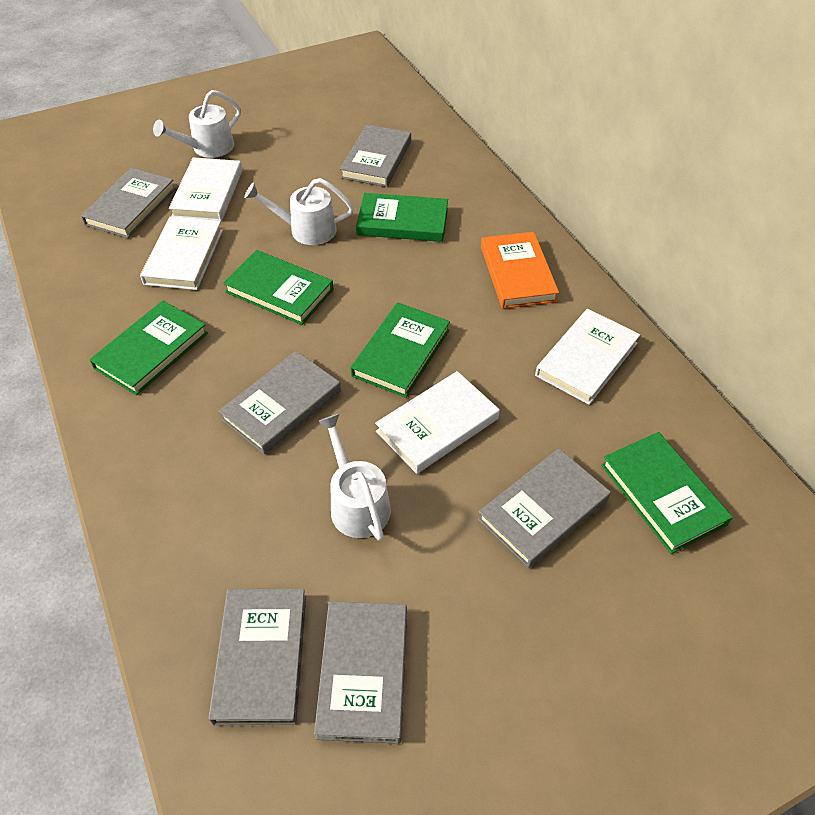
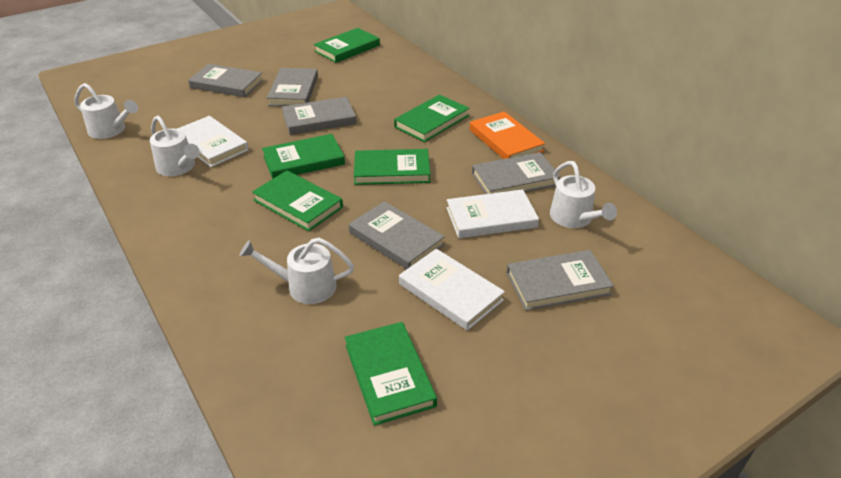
green book: [89,301,208,395] [223,250,334,325] [350,302,450,398] [356,193,448,242] [601,432,733,554] = 5 -> [252,171,343,231] [262,134,345,179] [314,28,380,63] [345,322,437,426] [354,149,430,185] [394,95,469,142] = 6
white book: [140,217,223,290] [169,157,242,221] [375,371,500,474] [535,309,640,405] = 4 -> [177,116,249,167] [399,249,505,331] [446,189,539,238] = 3
white watering can: [153,90,241,158] [244,178,354,245] [318,414,391,541] = 3 -> [74,83,138,139] [150,116,200,176] [239,238,354,304] [550,161,617,228] = 4

